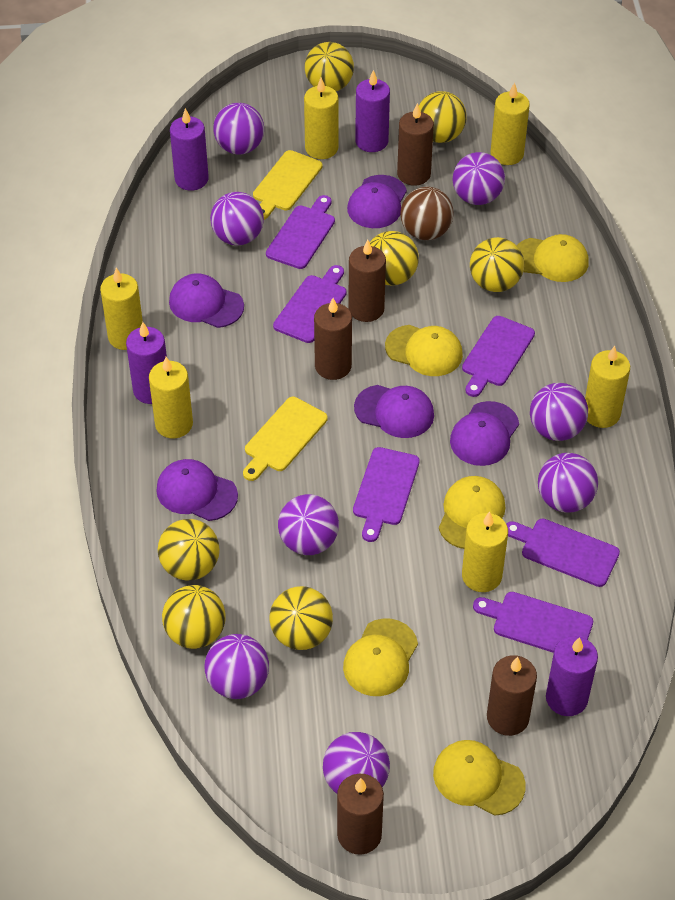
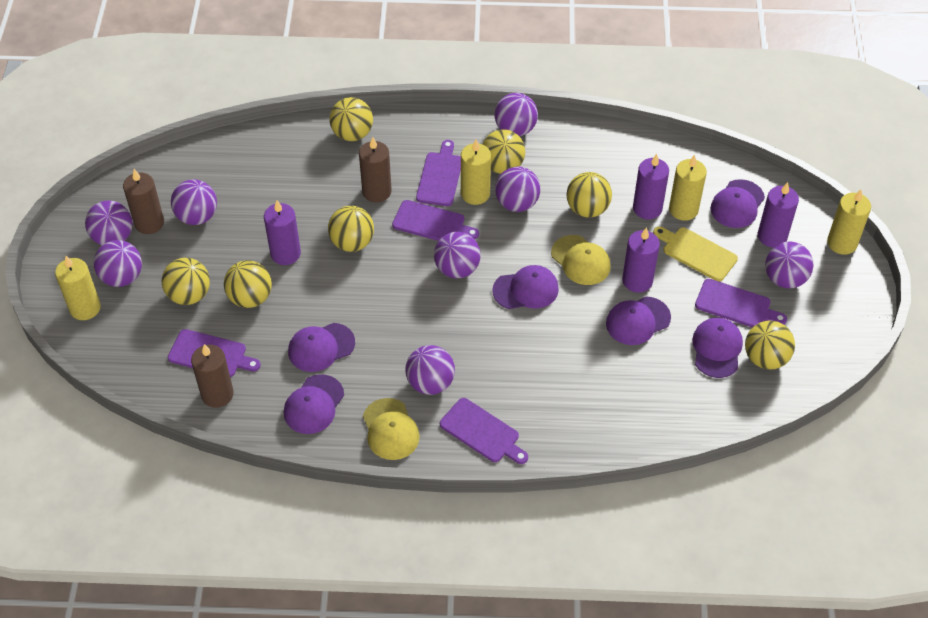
brown ball: [400,187,454,240] = 1 -> none = 0
brown candle: [314,298,352,380] [337,774,384,855] [348,240,386,322] [397,103,434,186] [487,655,537,736] = 5 -> [123,169,164,234] [191,344,234,408] [359,137,392,203] = 3
purple cap: [156,459,238,521] [169,273,244,328] [347,175,407,228] [354,385,434,438] [450,401,519,466] = 5 -> [284,374,344,434] [288,323,355,372] [492,265,559,309] [606,296,671,345] [692,318,743,378] [711,179,765,228] = 6
purple cutting board: [266,195,335,269] [273,265,347,343] [353,447,420,542] [462,316,535,397] [473,592,593,653] [507,519,620,587] = 6 -> [168,329,261,377] [392,200,479,241] [416,140,461,206] [440,398,528,464] [695,279,787,328] = 5
yellow candle: [100,268,143,350] [149,357,193,438] [304,78,338,159] [462,511,508,592] [491,83,530,165] [585,346,630,428] = 6 -> [55,256,101,320] [461,139,491,205] [669,155,707,221] [827,189,871,255] = 4
yellow cap: [343,618,418,696] [385,325,463,376] [433,740,526,816] [439,476,505,549] [517,234,589,282] = 5 -> [363,398,420,460] [551,235,611,285] = 2
yellow cutting board: [243,397,328,481] [253,150,323,220] = 2 -> [653,226,738,282] = 1

